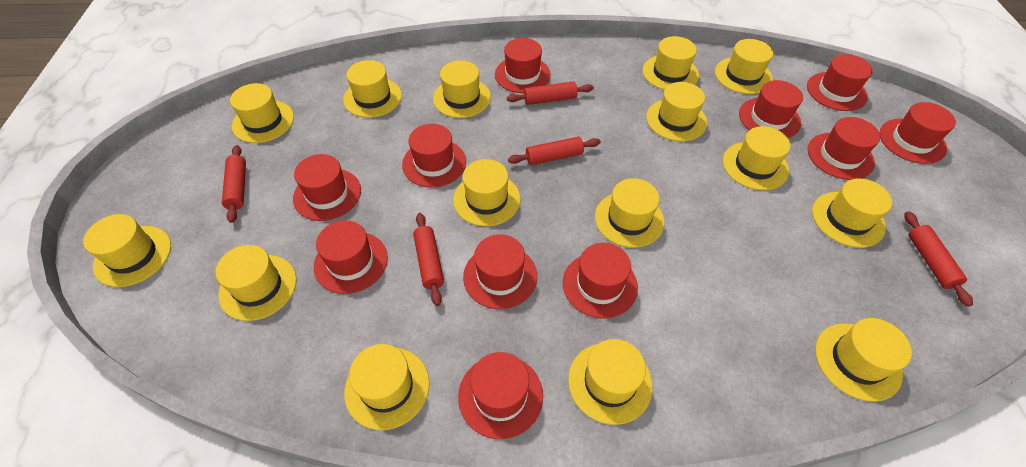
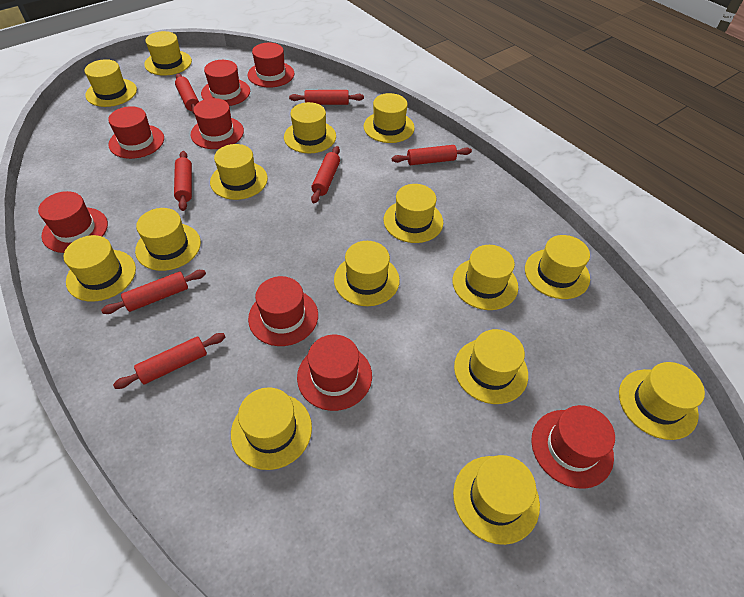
red hat: [293,154,361,221] [314,220,388,294] [402,124,466,187] [458,352,543,439] [463,234,537,309] [495,38,551,93] [563,243,638,319] [739,80,803,138] [807,54,873,111] [808,117,880,180] [880,102,956,164] = 11 -> [38,191,108,253] [108,106,164,159] [190,98,244,149] [201,60,250,106] [247,43,294,88] [248,276,318,346] [297,335,372,411] [531,405,615,489] = 8
red rolling pin: [222,145,246,223] [413,213,444,306] [507,82,594,105] [508,137,601,165] [904,211,973,307] = 5 -> [101,270,206,314] [113,333,225,389] [174,151,192,211] [175,74,199,115] [289,90,364,105] [311,146,340,204] [392,145,472,165] = 7

